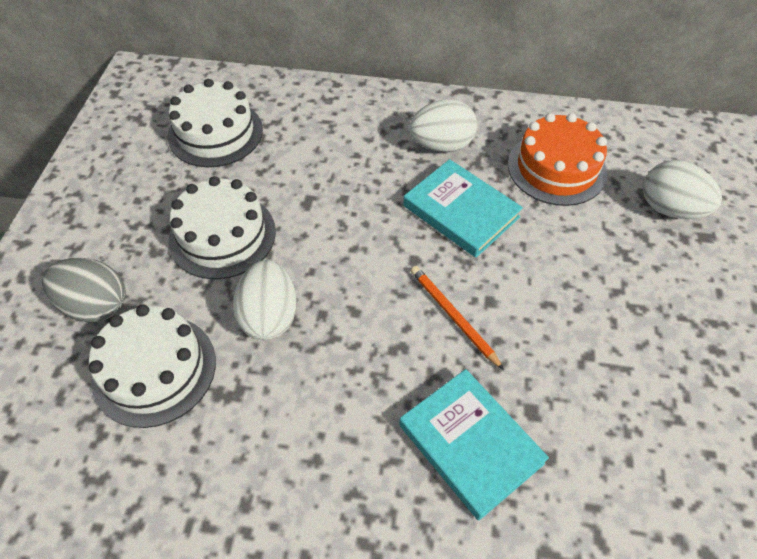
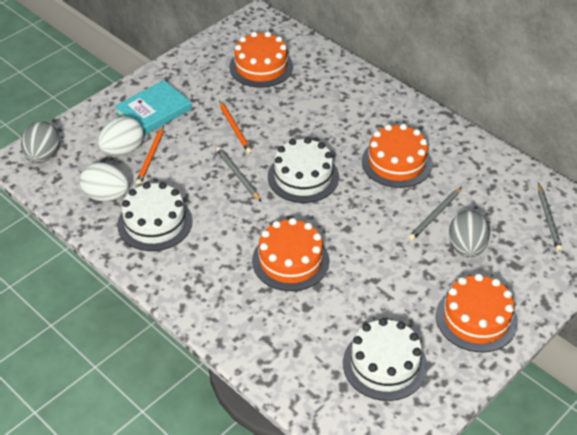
grey egg: [42,258,126,322] = 1 -> [21,121,60,164] [449,210,490,258] = 2
grey pencil: none = 0 -> [216,147,261,201] [408,187,462,241] [538,183,563,252] = 3
orange cake: [508,113,607,206] = 1 -> [229,32,293,88] [252,218,329,291] [362,124,433,188] [436,274,518,352] = 4
orange pencil: [411,266,504,370] = 1 -> [136,126,164,186] [219,100,252,154] = 2
turquoise book: [399,369,549,520] [403,159,523,258] = 2 -> [115,80,192,135] = 1
white egg: [233,260,297,340] [409,99,477,152] [643,160,722,219] = 3 -> [79,162,129,201] [98,116,144,156] = 2

